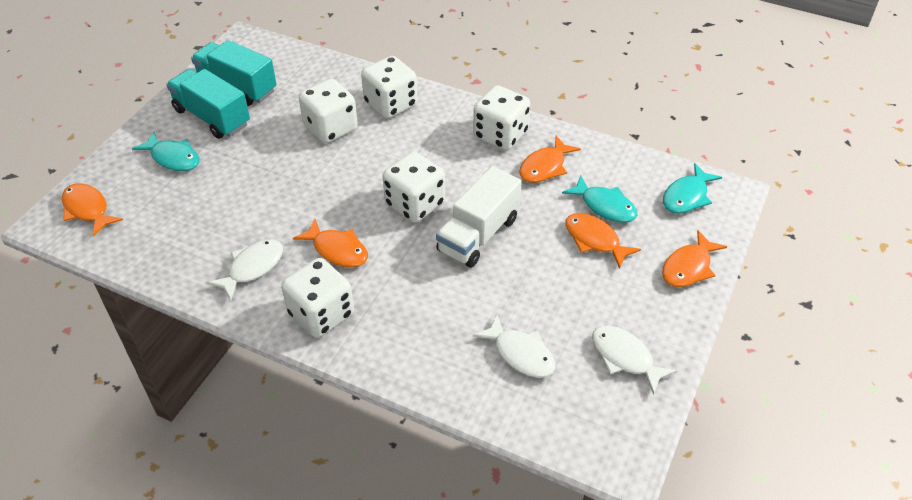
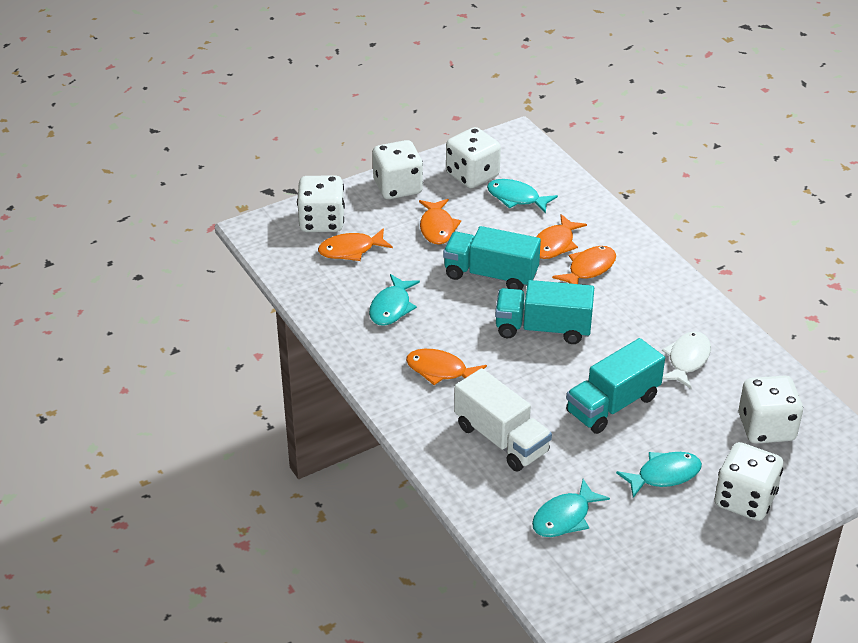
turquoise fish: [132,132,200,171] [562,176,637,223] [663,163,722,213] = 3 -> [369,274,420,326] [487,179,558,214] [532,479,610,537] [616,452,702,498] = 4
turquoise truck: [166,69,250,139] [191,40,277,106] = 2 -> [443,226,541,290] [495,280,594,344] [566,338,665,434] = 3
white fish: [207,239,283,300] [473,314,556,378] [592,326,677,395] = 3 -> [662,331,711,389] = 1

